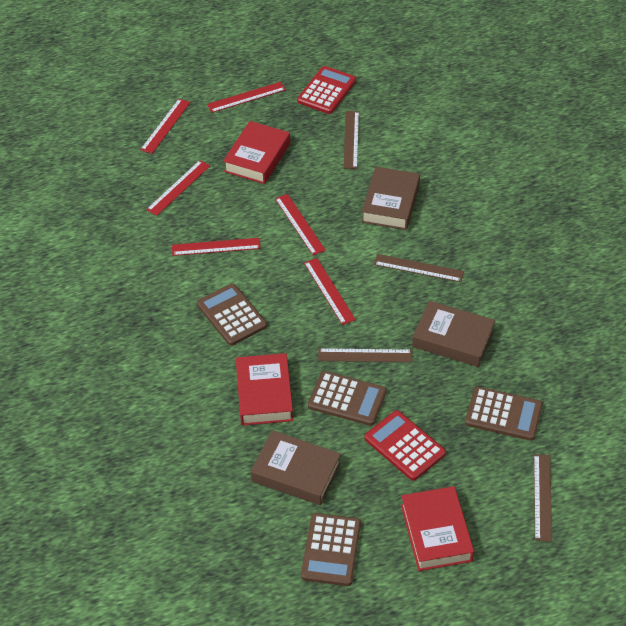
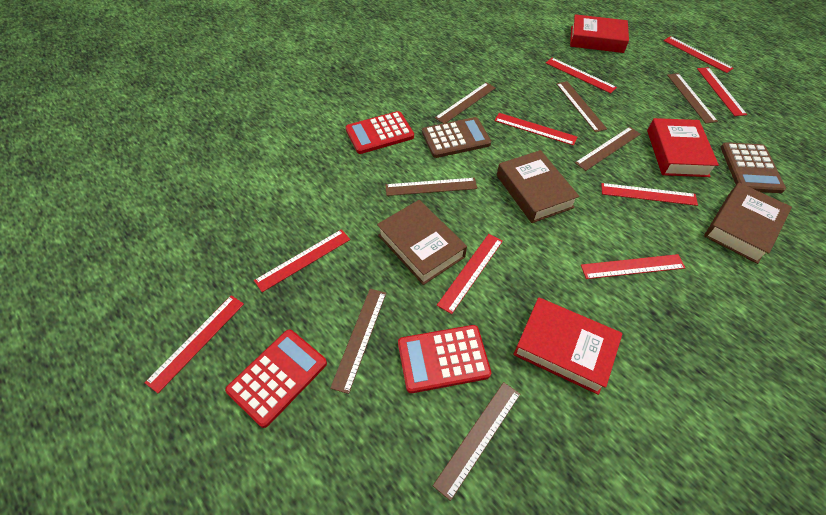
brown calculator: [197,284,267,346] [301,513,361,586] [308,371,387,426] [465,387,543,441] = 4 -> [422,117,491,158] [720,142,786,193] = 2
brown ruler: [318,348,412,362] [343,111,359,169] [374,254,464,282] [534,454,552,542] = 4 -> [330,289,386,394] [386,178,477,196] [433,382,520,501] [435,83,496,123] [556,81,607,132] [575,127,640,171] [667,73,718,123] = 7
red calculator: [297,66,356,114] [365,410,446,481] = 2 -> [225,329,327,428] [346,111,414,154] [398,325,491,393] = 3
red ruler: [140,99,191,154] [146,160,210,216] [172,238,261,256] [207,82,286,113] [275,194,326,255] [304,258,356,325] = 6 -> [145,295,244,393] [254,229,350,292] [437,234,503,314] [494,113,577,146] [546,58,617,94] [581,254,686,279] [601,183,698,206] [663,36,734,73] [697,67,747,116] = 9

